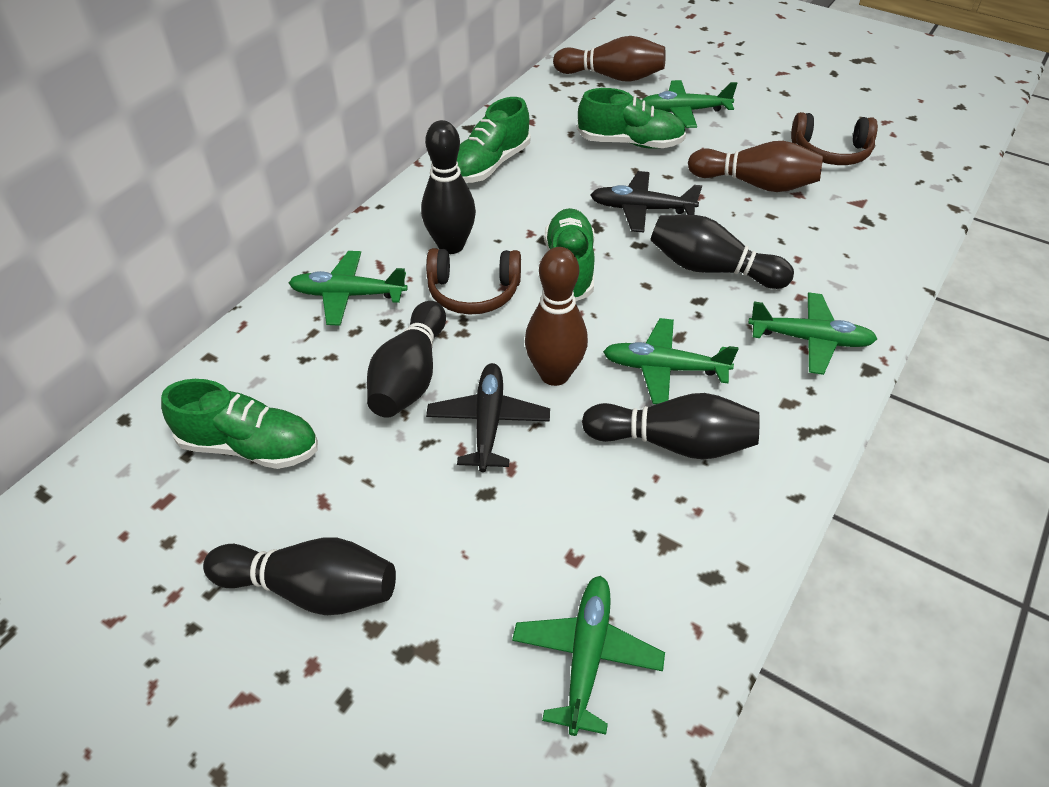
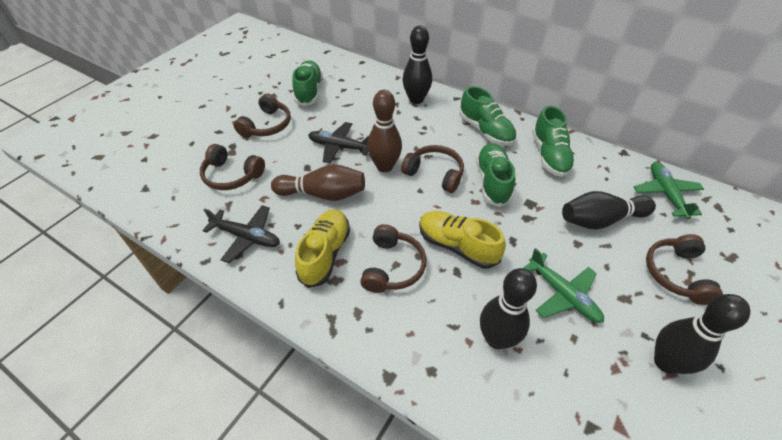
black bowling pin: [203,537,396,615] [367,301,446,418] [421,120,476,254] [582,393,760,460] [650,215,794,289] = 5 -> [403,25,432,104] [480,268,537,349] [562,191,656,229] [654,294,750,374] = 4
brown bowling pin: [525,247,588,386] [553,36,666,82] [688,141,823,192] = 3 -> [271,164,365,201] [367,90,402,172] = 2
brown headphones: [426,248,521,315] [791,112,878,165] = 2 -> [200,144,265,190] [234,93,291,138] [360,224,426,293] [401,145,464,193] [646,234,723,305] = 5
green plane: [289,251,408,326] [512,576,665,736] [603,318,738,404] [642,80,737,128] [748,292,877,375] = 5 -> [523,248,604,323] [634,162,704,219] = 2
yellow shoe: none = 0 -> [295,209,350,288] [419,211,506,268] = 2

